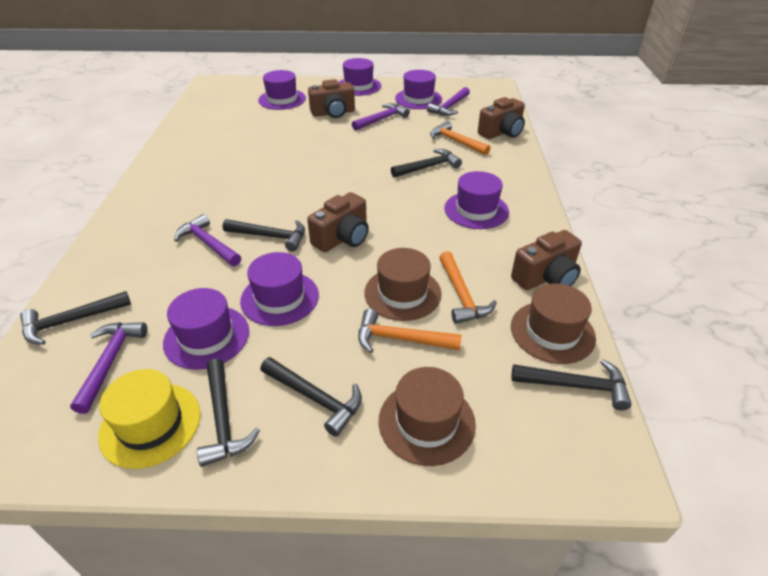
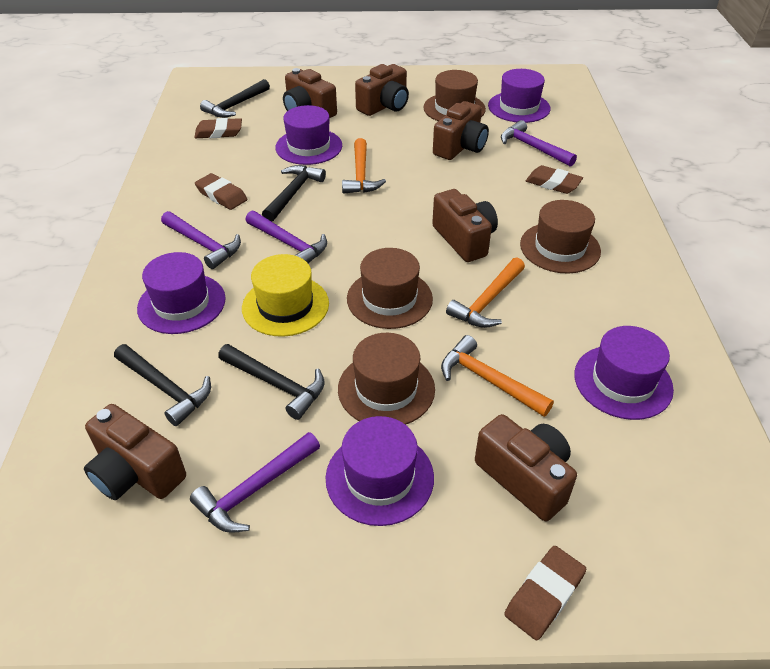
black hammer: [20,291,131,345] [197,359,260,467] [223,219,305,252] [260,357,362,437] [391,149,462,177] [511,359,632,410] = 6 -> [114,344,211,426] [200,79,270,118] [218,344,325,420] [262,165,326,222] = 4
brown camera: [307,192,369,252] [308,79,355,118] [478,97,525,139] [511,230,582,290] = 4 -> [84,404,186,500] [283,68,337,118] [355,64,409,116] [432,189,498,262] [433,101,489,160] [475,414,577,521] = 6
brown eraser: none = 0 -> [194,118,242,138] [195,173,247,210] [504,546,586,641] [526,165,583,194] = 4
brown hat: [364,248,442,321] [379,367,476,466] [511,284,596,364] = 3 -> [338,333,435,425] [347,248,433,329] [423,70,486,121] [520,200,601,274] = 4
purple hat: [163,288,249,370] [240,252,319,326] [258,70,306,110] [338,58,381,96] [395,70,442,109] [444,171,509,229] = 6 -> [137,252,226,334] [275,105,342,165] [326,416,434,526] [488,69,550,123] [574,326,674,420] = 5

